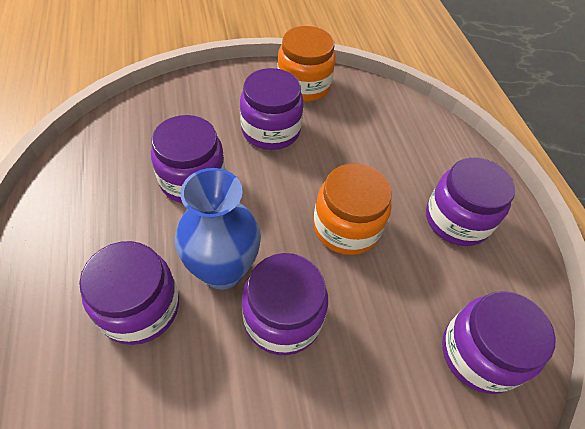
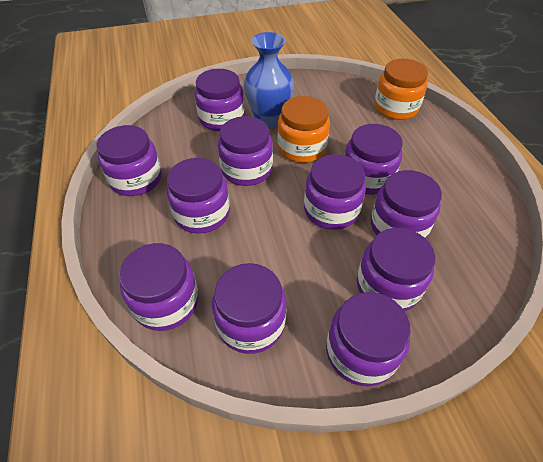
purple jar: [79,241,179,345] [151,115,225,203] [240,68,304,150] [242,253,328,355] [426,157,515,246] [442,291,556,394] = 6 -> [97,125,162,196] [119,243,198,331] [166,158,230,234] [195,69,245,131] [212,263,287,354] [218,116,273,186] [304,154,366,230] [326,292,411,386] [345,124,403,194] [357,228,435,311] [371,170,442,239] = 11

